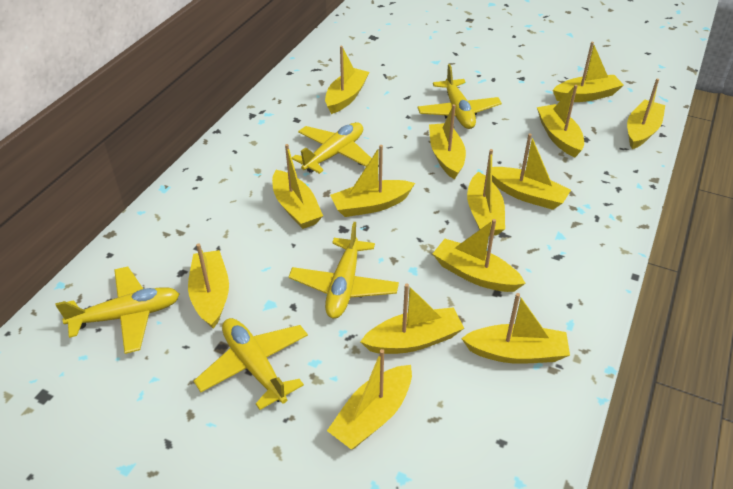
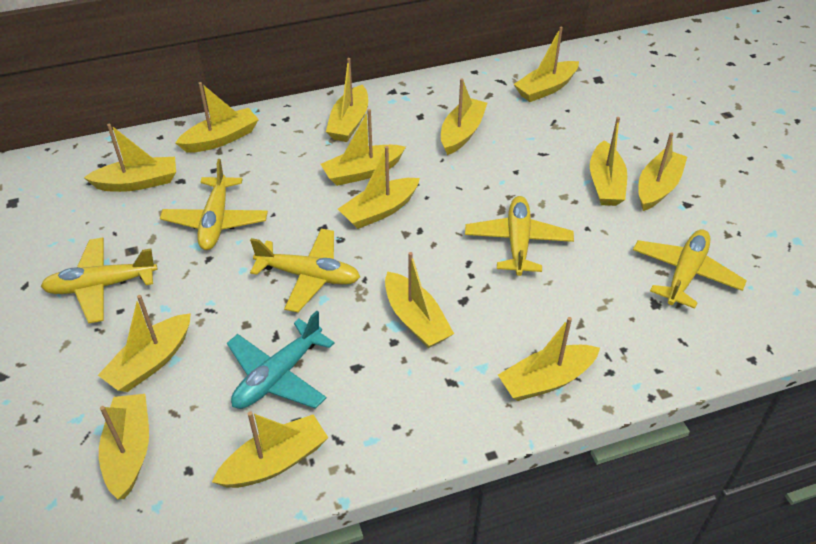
turquoise plane: none = 0 -> [227,311,334,409] = 1

